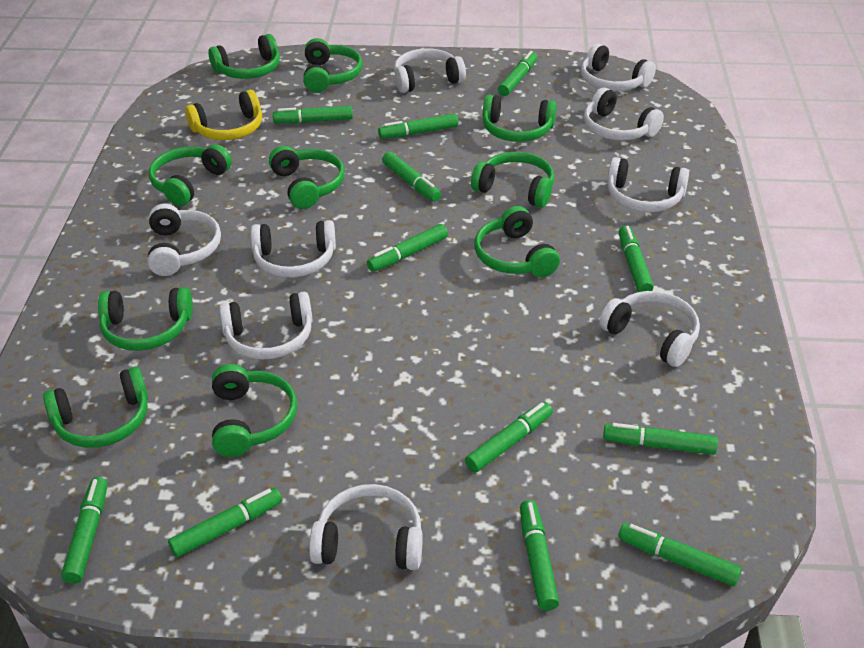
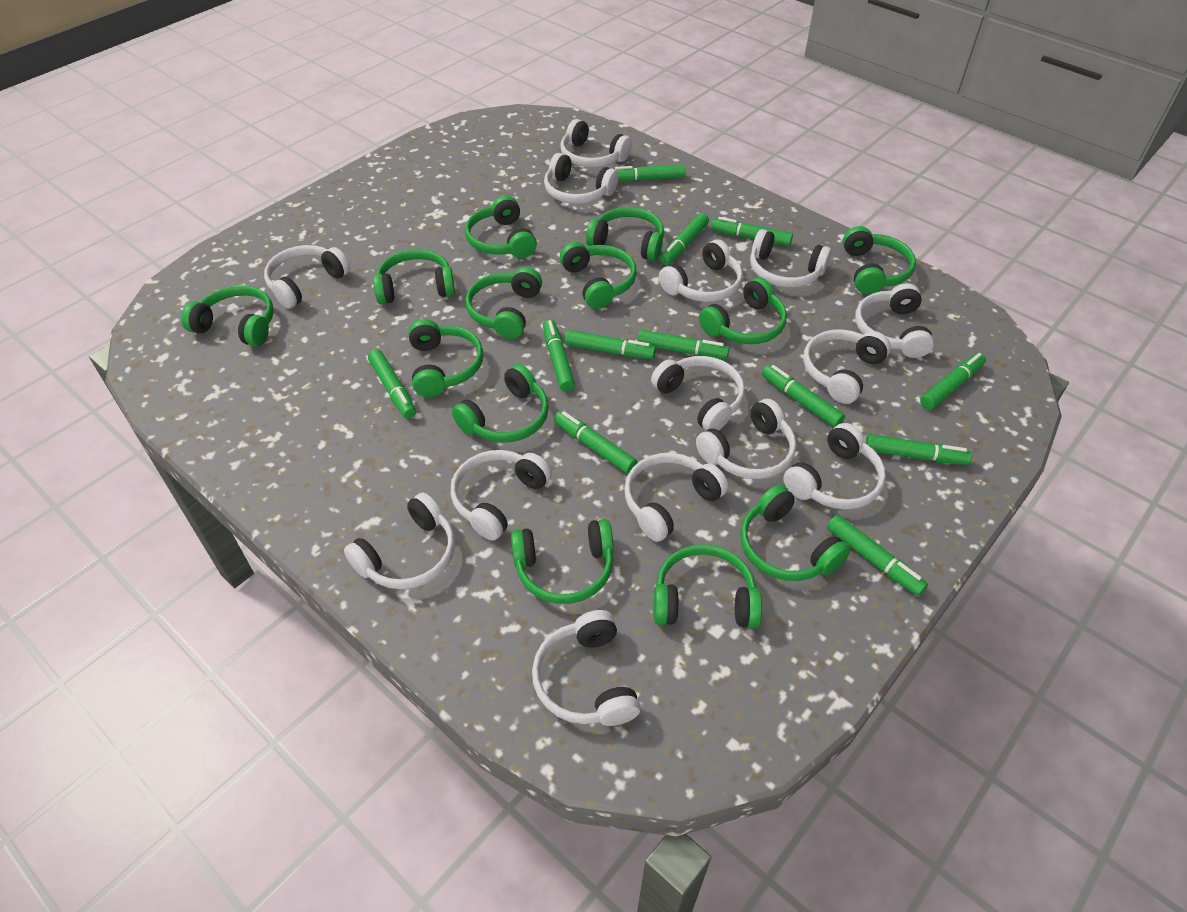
green headphones: [43,367,148,448] [98,287,193,351] [149,144,232,206] [208,34,280,79] [212,364,297,457] [269,146,345,209] [303,38,363,93] [471,152,554,208] [474,206,560,277] [483,94,557,142] = 10 -> [181,285,274,347] [373,249,455,304] [408,319,483,397] [452,364,549,443] [465,196,537,258] [465,267,542,339] [511,519,614,604] [560,242,637,309] [586,207,664,261] [654,544,762,628] [699,278,787,344] [740,485,850,581] [843,226,916,294] = 13
white headphones: [148,204,221,276] [219,292,312,360] [251,220,336,277] [309,484,423,570] [394,48,466,93] [581,44,656,91] [584,87,664,140] [599,291,700,367] [607,157,689,212] = 9 -> [264,245,350,309] [344,493,455,589] [451,450,552,540] [532,610,640,726] [544,153,619,204] [560,119,632,167] [624,453,728,542] [651,356,745,431] [659,240,743,302] [696,399,796,479] [750,229,831,288] [783,423,886,510] [803,329,891,404] [855,283,934,358] = 14
yellow headphones: [185,90,262,140] = 1 -> none = 0

